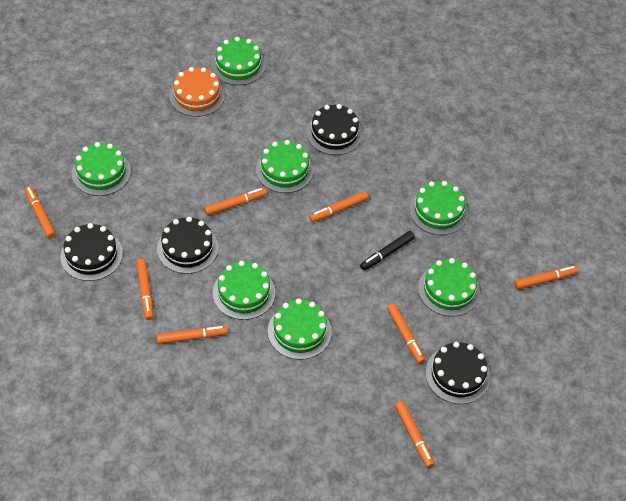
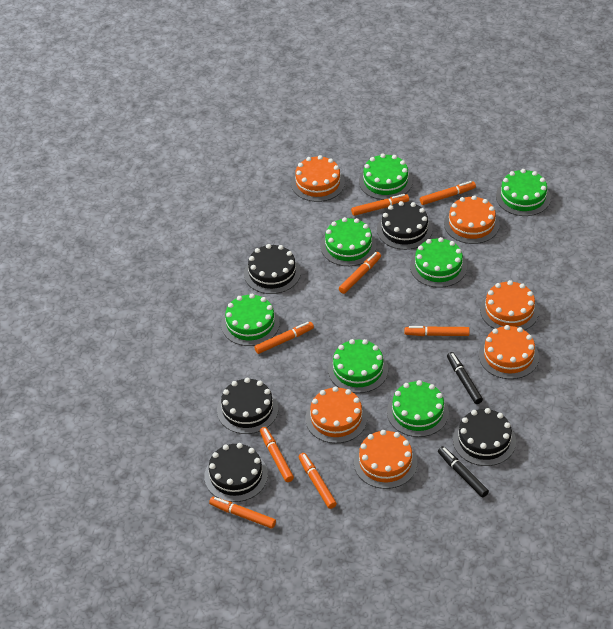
black cake: [60,223,123,281] [157,217,218,274] [306,104,363,155] [426,342,490,404] = 4 -> [204,443,268,502] [217,378,278,434] [244,244,301,294] [377,201,433,250] [453,408,516,466] = 5
black marker: [360,231,415,271] = 1 -> [438,446,489,497] [447,352,483,404] = 2
orange cake: [169,67,225,117] = 1 -> [291,155,345,202] [305,386,367,443] [354,430,417,489] [444,195,500,244] [479,325,539,379] [480,280,539,330] = 6

